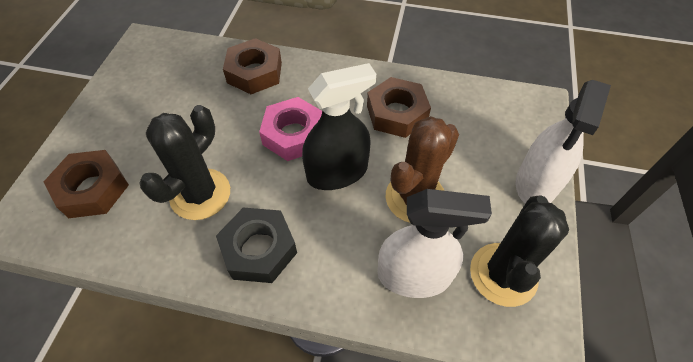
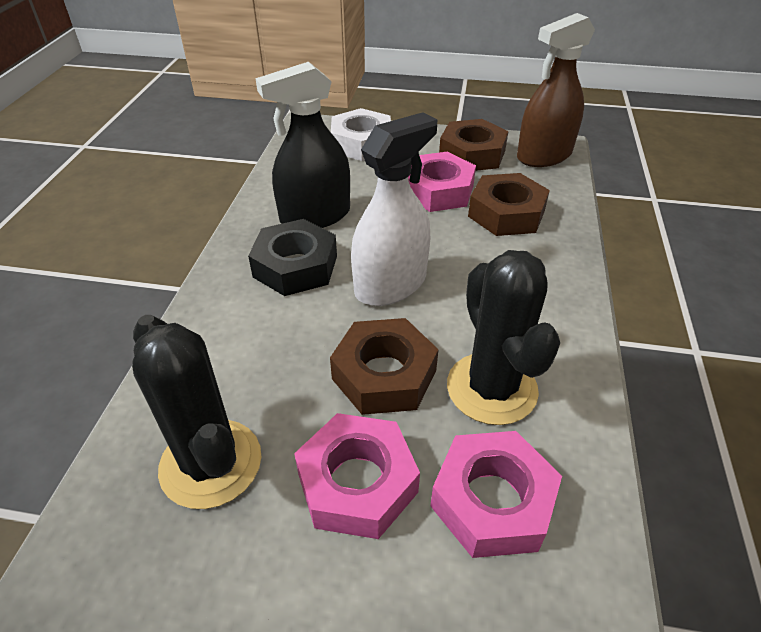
brown cactus: [386,116,459,223] = 1 -> none = 0
brown spray bottle: none = 0 -> [517,13,595,167] = 1
pink nut: [259,97,322,161] = 1 -> [294,413,420,539] [408,152,476,212] [430,431,562,558] = 3
white nut: none = 0 -> [331,108,391,161] = 1
white spray bottle: [378,189,492,298] [516,80,611,204] = 2 -> [351,112,437,306] = 1

